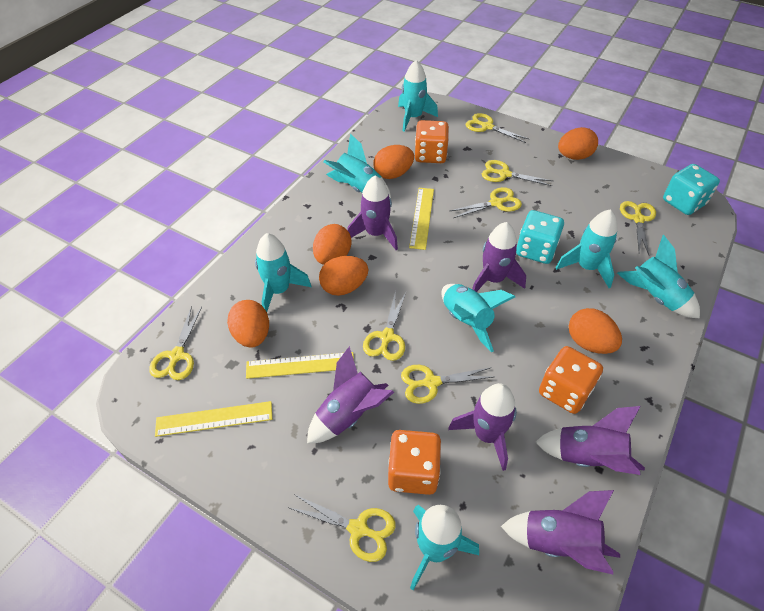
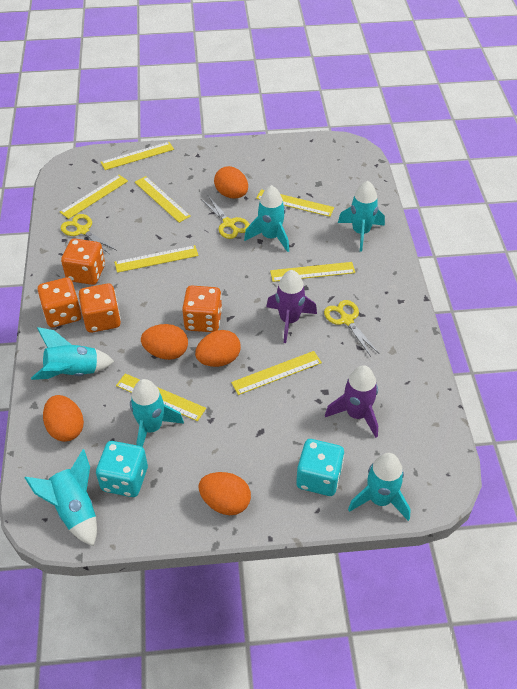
orange dice: [388,430,441,495] [415,120,449,163] [539,346,603,414] = 3 -> [38,277,82,328] [61,238,105,285] [79,283,121,333] [182,286,222,332] = 4
orange egg: [227,300,269,347] [313,224,351,265] [319,256,369,296] [374,145,414,179] [558,127,598,160] [569,308,622,354] = 6 -> [43,395,84,442] [141,324,188,360] [195,330,241,367] [198,472,251,515] [214,166,248,198] = 5
purple rocket: [307,346,394,444] [347,175,398,250] [448,383,517,471] [472,222,526,292] [501,490,620,574] [535,406,645,475] = 6 -> [266,270,317,343] [325,365,378,438] = 2
turquoise rocket: [255,233,311,312] [323,133,391,198] [398,60,438,132] [410,505,479,590] [441,284,515,352] [556,209,618,288] [617,235,700,318] = 7 -> [25,449,97,546] [31,327,114,380] [130,379,184,447] [244,185,289,252] [338,181,385,252] [348,453,411,521] = 6
yellow ruler: [155,401,272,437] [246,352,354,379] [409,188,434,250] = 3 -> [60,175,128,219] [101,142,174,170] [114,245,199,273] [116,373,206,421] [135,176,191,223] [231,351,322,395] [256,189,334,217] [270,262,355,282] = 8
yellow scissors: [149,306,202,380] [290,494,396,562] [363,291,406,361] [401,365,493,404] [450,187,522,218] [466,113,529,143] [482,160,553,186] [620,201,656,255] = 8 -> [61,214,117,254] [201,196,250,239] [324,300,379,357] = 3

